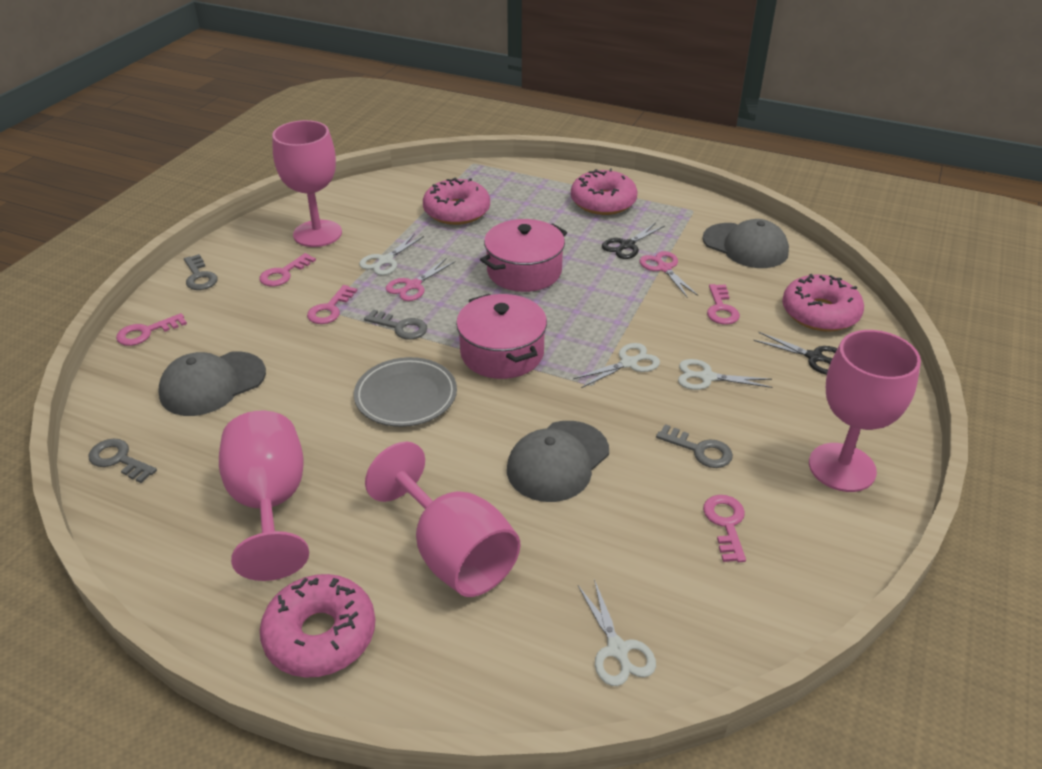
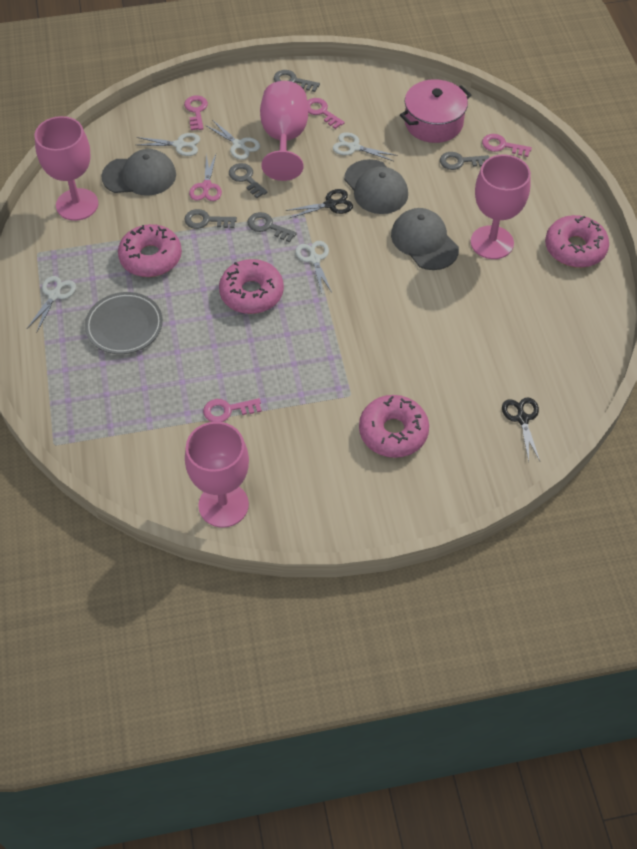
grey key: [88,439,157,483] [184,254,218,290] [364,309,427,339] [656,424,733,468] = 4 -> [184,209,237,229] [229,163,268,198] [248,212,297,242] [274,70,320,92] [440,152,489,170] = 5
pink key: [116,313,187,346] [259,253,316,286] [307,285,357,324] [703,495,746,562] [707,284,740,325] = 5 -> [184,95,208,130] [203,398,262,422] [307,98,345,129] [482,134,532,157] = 4
pink pot: [456,294,547,379] [480,219,567,292] = 2 -> [400,79,471,143] = 1
pink scissors: [386,258,456,301] [640,251,698,297] = 2 -> [189,153,222,201] = 1
white scissors: [359,234,424,275] [573,343,660,388] [578,579,656,686] [678,359,773,390] = 4 -> [27,276,76,333] [137,133,200,156] [205,121,260,160] [295,241,332,294] [333,132,397,161] = 5

